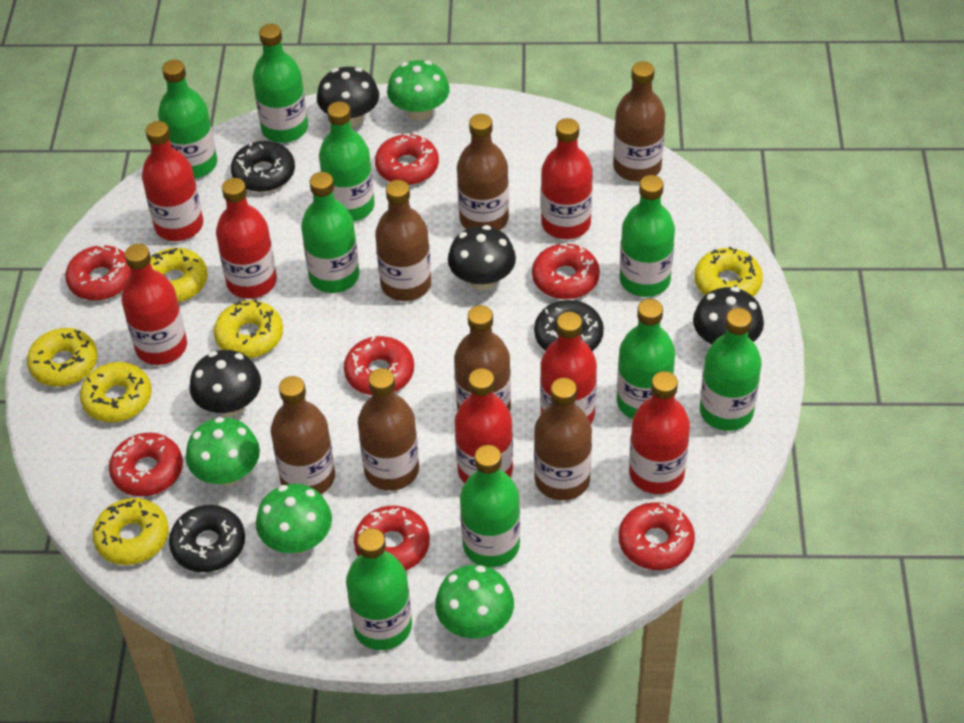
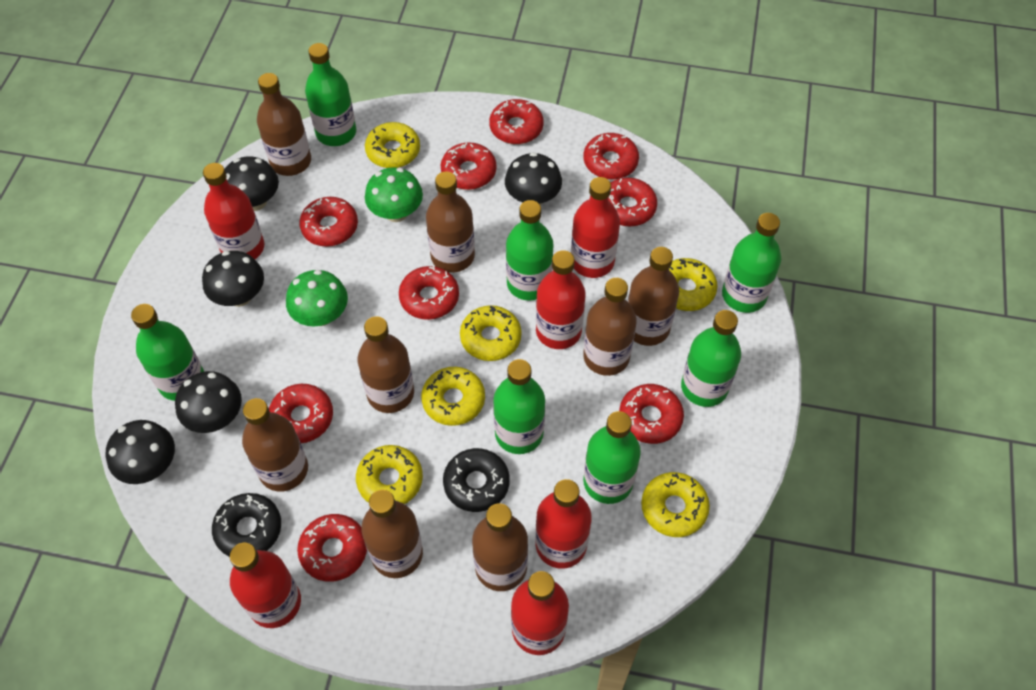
black donut: [169,505,245,572] [231,141,295,192] [534,300,604,351] = 3 -> [212,493,281,557] [443,448,510,512] = 2
black mushroom: [189,350,261,417] [317,67,379,127] [448,225,516,291] [693,287,764,344] = 4 -> [106,420,175,484] [175,371,242,433] [202,251,264,307] [225,156,279,211] [505,152,562,205] = 5
brown bottle: [271,376,335,494] [358,368,419,491] [375,180,431,301] [454,305,511,411] [457,114,509,230] [534,378,592,500] [613,61,666,182] = 7 -> [242,398,308,492] [257,73,311,176] [358,316,414,413] [361,490,423,578] [426,172,475,273] [472,503,528,591] [583,278,637,376] [628,247,679,346] = 8
green bottle: [158,60,217,179] [253,24,308,143] [301,172,359,293] [319,102,375,221] [346,528,412,650] [460,445,520,567] [617,299,675,419] [620,175,675,297] [700,308,762,431] = 9 -> [131,304,204,401] [305,43,356,146] [493,359,545,454] [506,200,554,301] [583,411,641,504] [681,310,741,407] [722,213,781,313] = 7
green mushroom: [186,417,260,486] [256,484,332,554] [387,60,450,121] [435,565,514,638] = 4 -> [286,270,348,326] [365,167,423,222] = 2
red bottle: [121,244,187,365] [142,121,203,241] [216,178,277,299] [455,368,513,483] [540,312,597,423] [541,118,593,239] [629,371,690,494] = 7 -> [203,163,264,259] [230,543,301,628] [511,571,569,655] [535,479,592,569] [536,250,585,349] [571,177,620,278] = 6
red donut: [65,244,131,301] [109,433,183,497] [344,336,414,395] [354,506,430,571] [375,133,439,185] [532,242,600,299] [619,502,695,570] = 7 -> [269,384,333,443] [297,514,367,582] [299,197,358,247] [399,266,459,320] [441,142,497,190] [489,99,544,144] [583,133,639,179] [608,178,657,226] [619,384,684,444] = 9

